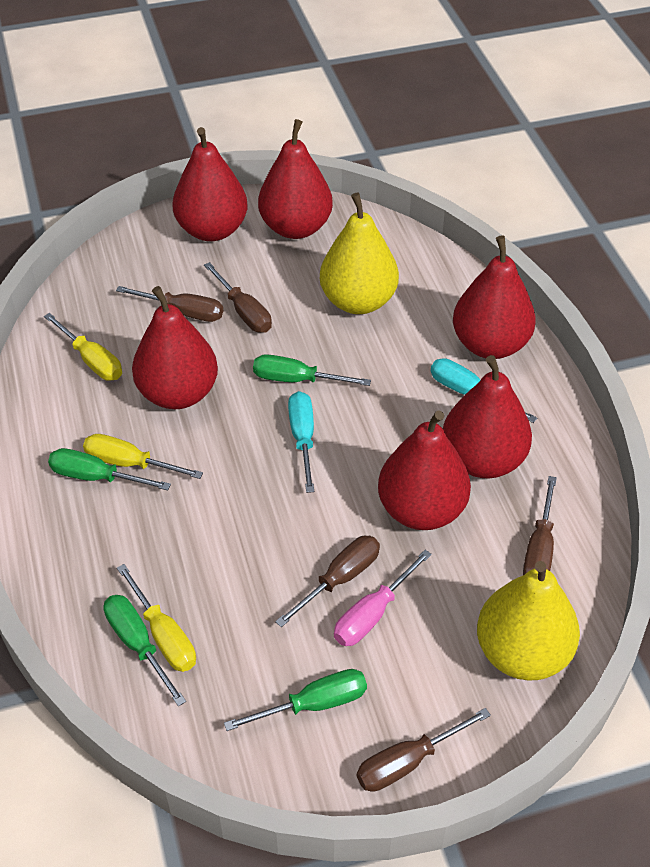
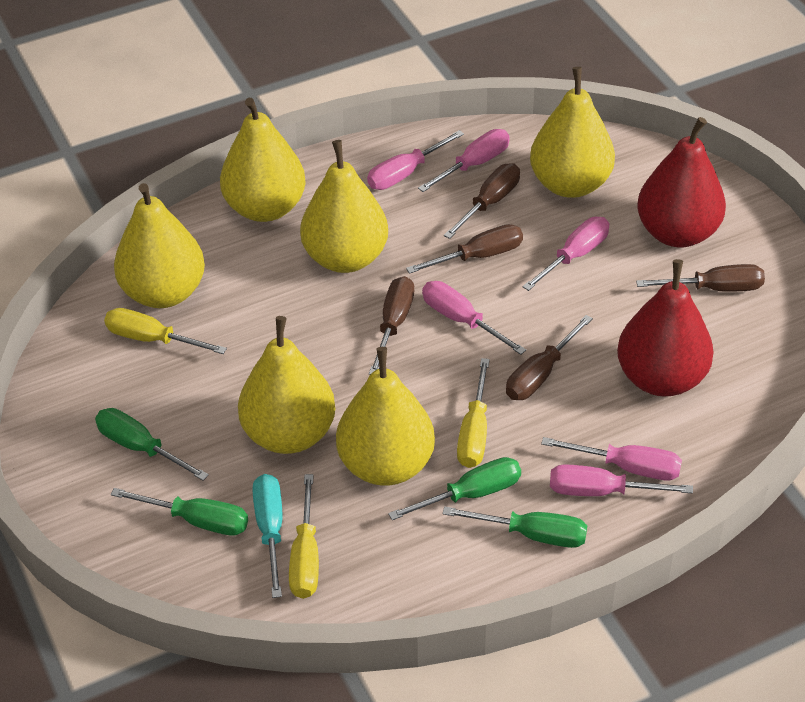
pink screwdriver: [334,550,432,646] = 1 -> [367,130,464,190] [418,129,510,192] [422,281,526,355] [522,217,609,291] [541,437,682,480] [550,465,693,496] = 6
red pear: [132,286,218,409] [172,127,247,241] [258,119,333,239] [378,410,471,530] [443,355,532,478] [453,235,536,359] = 6 -> [617,259,713,397] [637,117,726,247] = 2
turquoise screwdriver: [288,391,314,493] [431,358,537,423] = 2 -> [253,474,282,598] = 1
yellow pear: [320,193,399,314] [477,561,580,680] = 2 -> [114,183,205,308] [220,98,306,222] [238,316,335,454] [300,140,388,273] [336,347,435,486] [530,67,615,198] = 6

